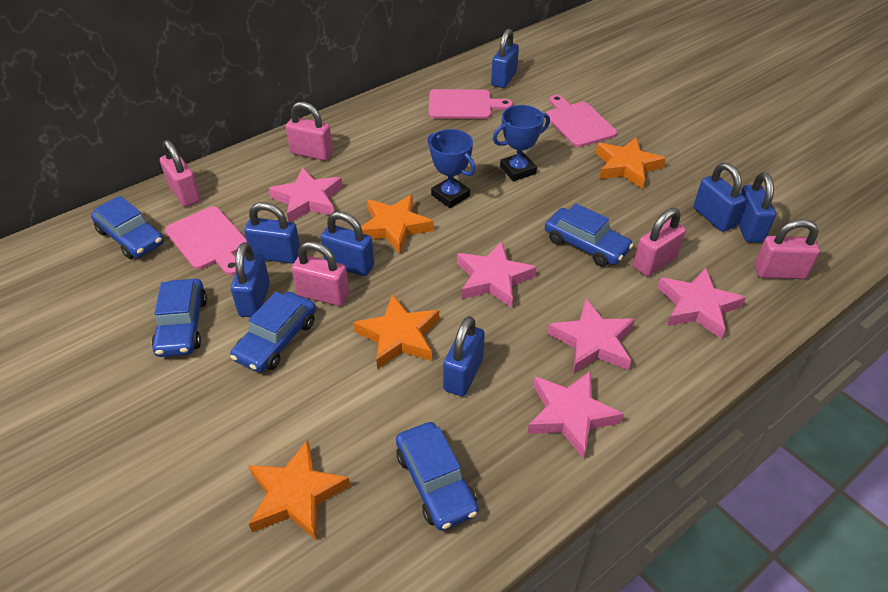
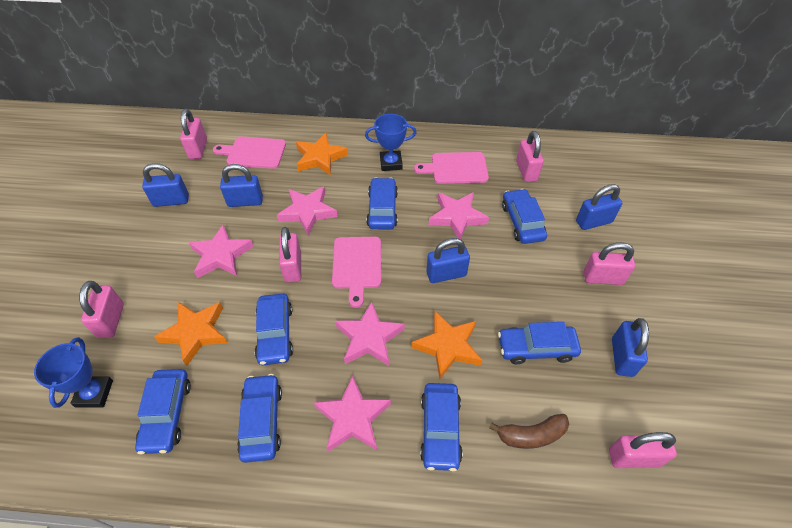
blue car: [91,196,164,259] [152,279,207,357] [230,292,316,373] [396,422,478,531] [545,203,633,267] = 5 -> [135,369,191,454] [237,374,282,463] [255,293,293,365] [366,177,398,229] [420,383,463,471] [498,322,581,364] [502,189,547,244] = 7
blue padlock: [231,242,270,317] [244,202,300,264] [320,211,374,276] [443,316,485,396] [491,29,519,88] [694,163,746,232] [737,172,776,243] = 7 -> [142,163,189,207] [220,164,263,207] [426,238,470,283] [576,184,623,230] [612,318,649,377] = 5
brown banana: none = 0 -> [489,414,569,449] = 1
orange star: [248,440,350,541] [353,294,439,369] [361,194,434,254] [596,137,666,189] = 4 -> [154,302,228,366] [296,133,348,175] [411,311,482,379] = 3
pink padlock: [160,140,201,207] [286,102,333,161] [292,241,349,306] [633,208,686,276] [755,219,820,279] = 5 -> [79,281,124,338] [180,109,207,159] [279,227,301,282] [516,131,544,182] [584,242,635,285] [609,432,677,468] = 6

